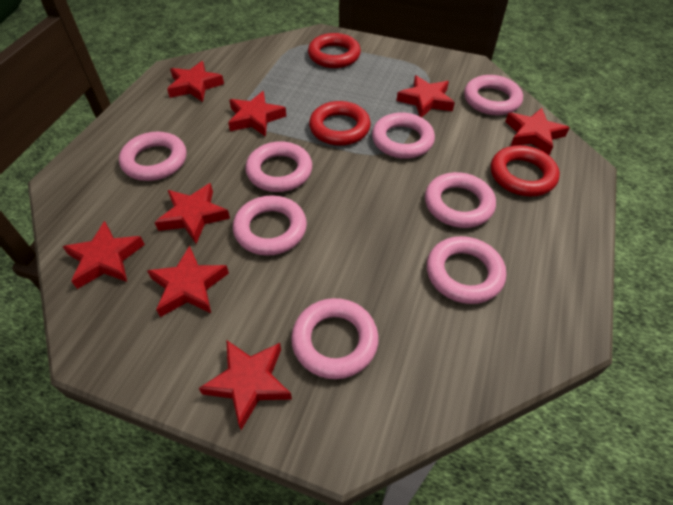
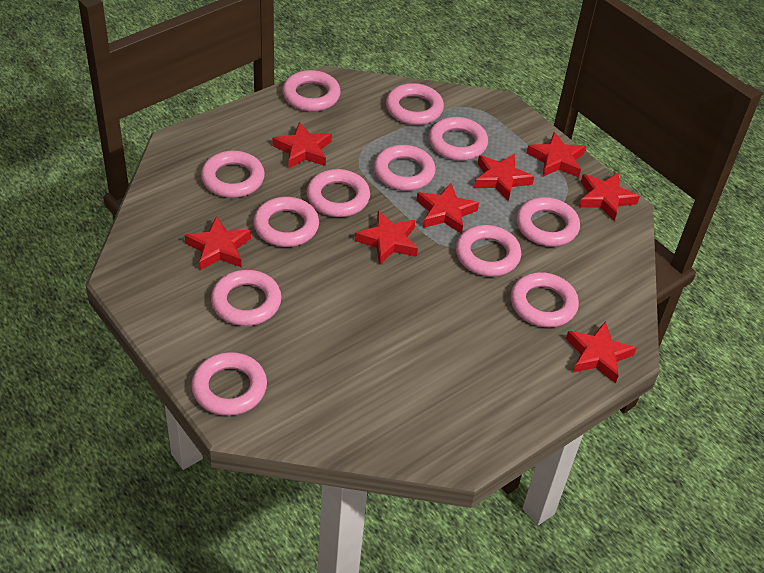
pink ring: [119,132,187,181] [233,195,307,256] [245,141,312,192] [291,298,379,379] [372,112,435,159] [425,172,496,228] [427,236,506,304] [464,75,523,115] = 8 -> [191,352,267,416] [201,151,265,198] [211,270,282,326] [253,197,319,247] [282,70,341,112] [306,169,370,217] [374,145,436,191] [386,83,444,125] [429,117,488,161] [456,225,521,277] [510,272,579,327] [516,197,580,246] = 12
red ring: [308,33,361,68] [309,101,371,146] [491,145,560,196] = 3 -> none = 0

